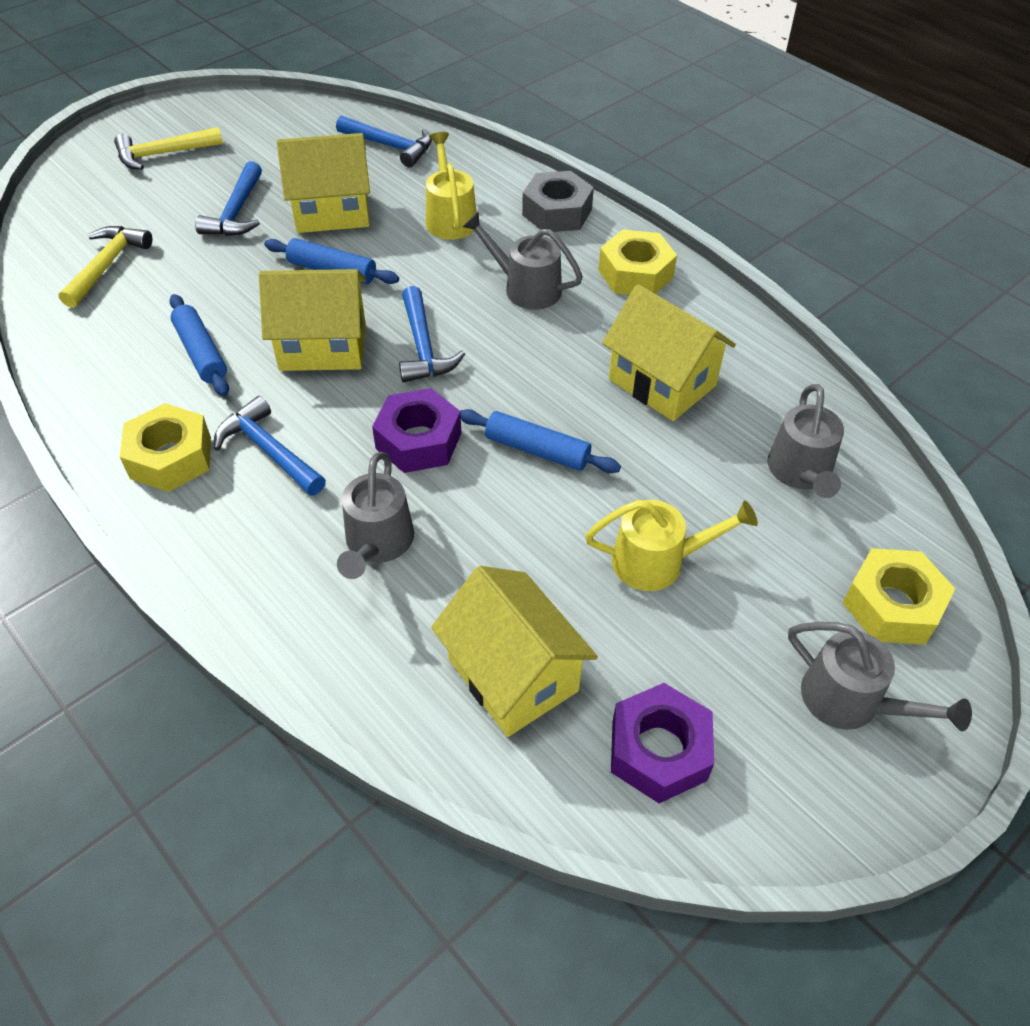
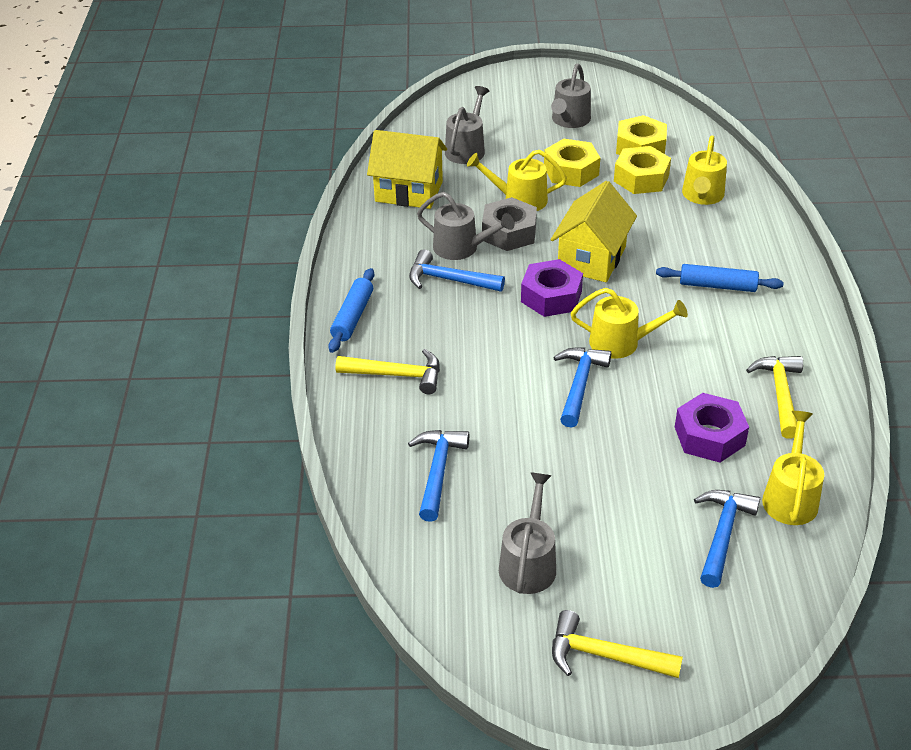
blue rolling pin: [169,294,229,397] [264,238,399,284] [460,409,621,473] = 3 -> [328,268,374,353] [656,264,784,292] = 2
yellow hammer: [59,226,152,308] [114,127,223,170] = 2 -> [336,349,440,394] [552,610,683,678] [746,356,803,439] = 3
yellow house: [259,269,366,371] [277,133,370,233] [431,566,598,737] [602,284,736,421] = 4 -> [367,130,447,209] [551,181,637,282] = 2
yellow watering can: [426,132,477,240] [585,500,758,591] = 2 -> [467,150,567,211] [571,288,688,359] [682,135,727,205] [762,411,824,525] = 4

